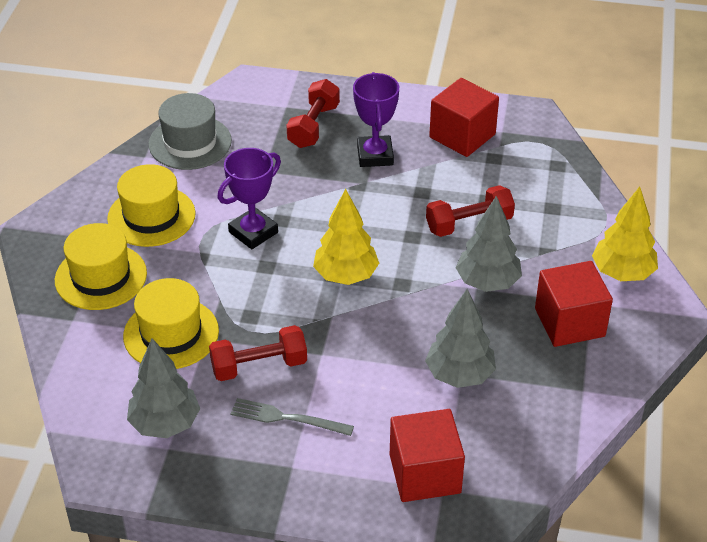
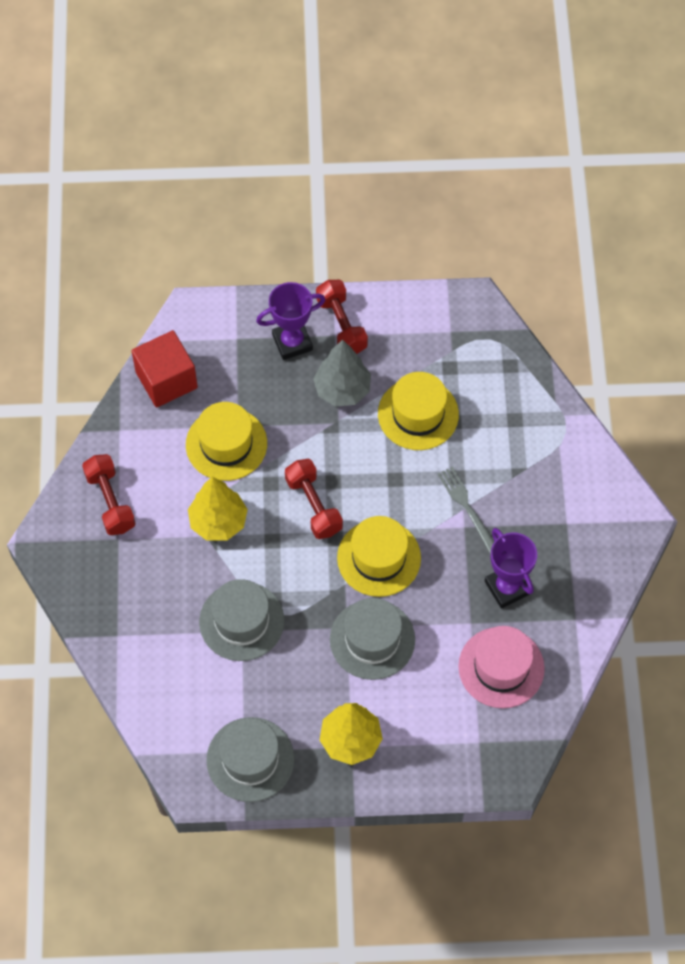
grey hat: [148,93,232,170] = 1 -> [199,579,284,661] [206,717,294,802] [330,598,415,680] = 3
grey tree: [127,338,200,438] [425,289,496,388] [456,196,522,292] = 3 -> [313,340,371,407] = 1
pink hat: none = 0 -> [458,626,545,708] = 1
red cube: [390,409,465,502] [429,78,499,157] [535,261,613,347] = 3 -> [131,330,198,408] = 1

